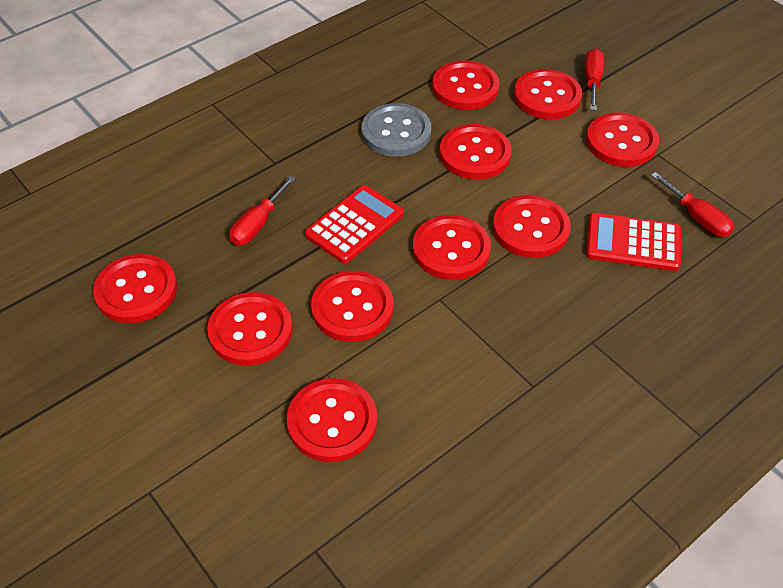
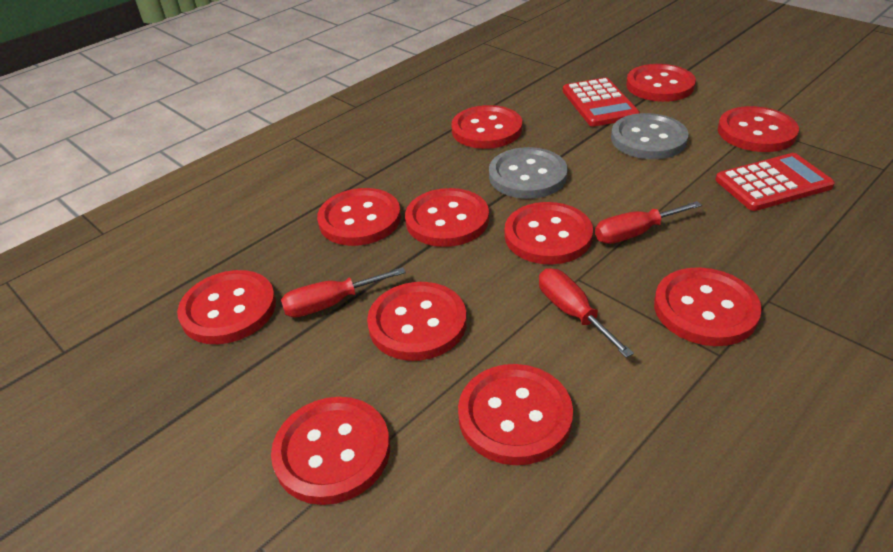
grey button: [361,103,431,157] = 1 -> [489,147,568,199] [611,113,689,159] = 2
red button: [93,254,177,323] [207,292,293,366] [287,378,377,462] [311,271,393,342] [413,215,491,280] [432,61,499,110] [440,124,512,180] [493,195,571,258] [514,69,582,119] [586,112,659,167] = 10 -> [177,270,276,344] [271,397,390,505] [317,188,401,246] [367,282,467,361] [405,188,489,247] [451,105,522,149] [458,364,573,465] [505,202,593,265] [626,64,696,102] [654,267,762,346] [718,106,799,152] = 11

